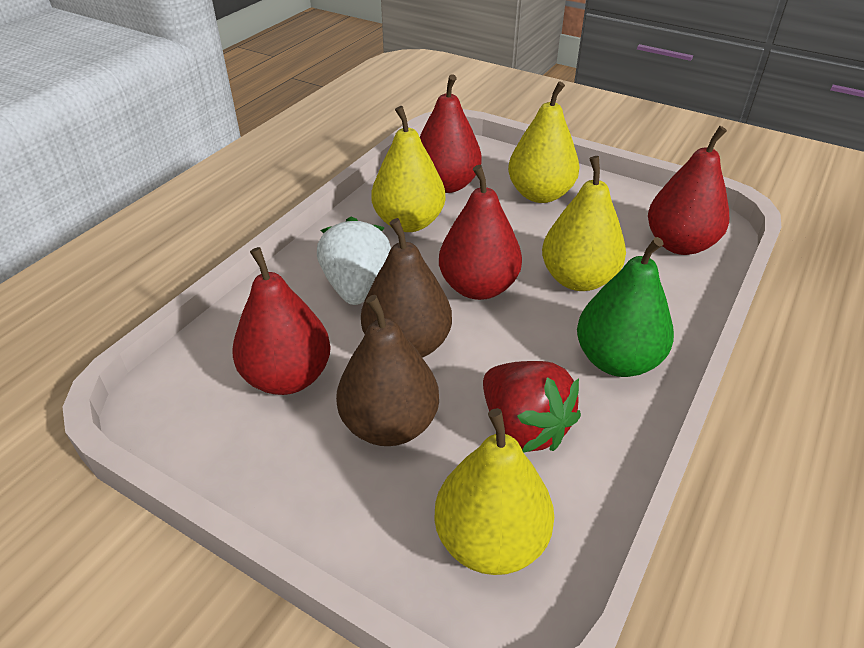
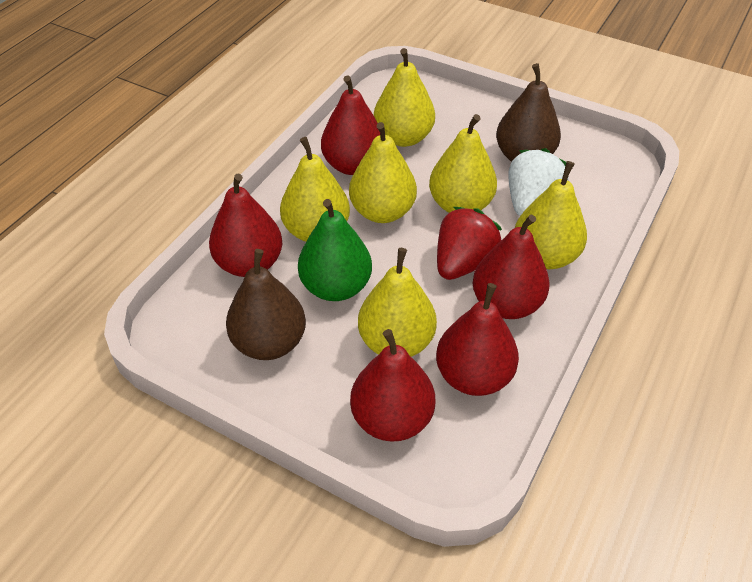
red pear: [232,247,331,395] [420,74,482,193] [439,165,522,300] [648,126,729,255] = 4 -> [209,173,282,277] [321,75,380,175] [350,329,435,442] [436,283,519,396] [473,215,550,319] = 5
yellow pear: [371,106,445,232] [434,408,554,575] [508,81,579,203] [542,156,626,291] = 4 -> [280,137,350,242] [349,122,417,223] [358,248,437,357] [374,48,435,147] [429,114,497,213] [515,161,587,269] = 6

